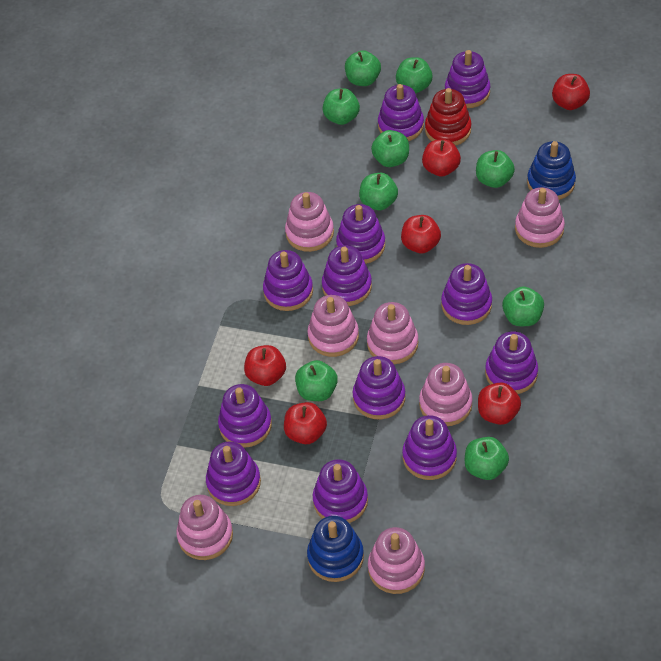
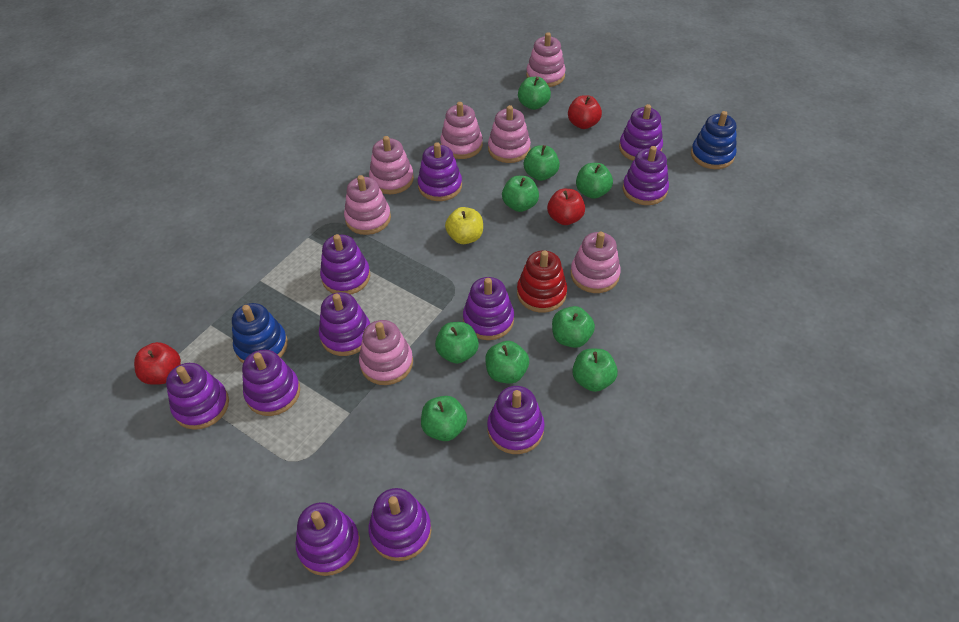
purple stacking toy: [206,441,261,506] [218,384,272,447] [263,250,313,311] [313,459,368,523] [322,245,372,306] [336,204,385,264] [353,356,405,419] [378,84,424,141] [402,415,457,480] [441,263,492,325] [445,50,490,108] [485,331,538,394] = 12 -> [166,363,229,430] [242,350,300,416] [296,502,360,576] [319,292,370,356] [320,234,370,295] [368,488,431,561] [418,143,462,201] [463,277,514,340] [487,386,545,454] [619,104,663,161] [623,146,669,205] = 11
red apple: [244,345,286,386] [284,402,327,444] [401,215,441,253] [422,139,461,177] [478,382,521,425] [552,74,590,110] = 6 -> [134,342,181,385] [547,189,585,225] [568,95,602,129] = 3
yellow apple: none = 0 -> [445,207,483,244] = 1

